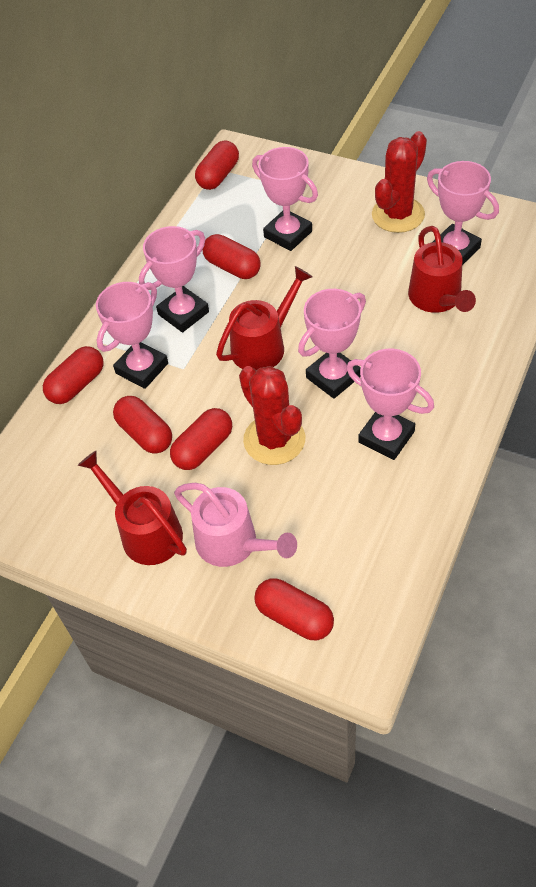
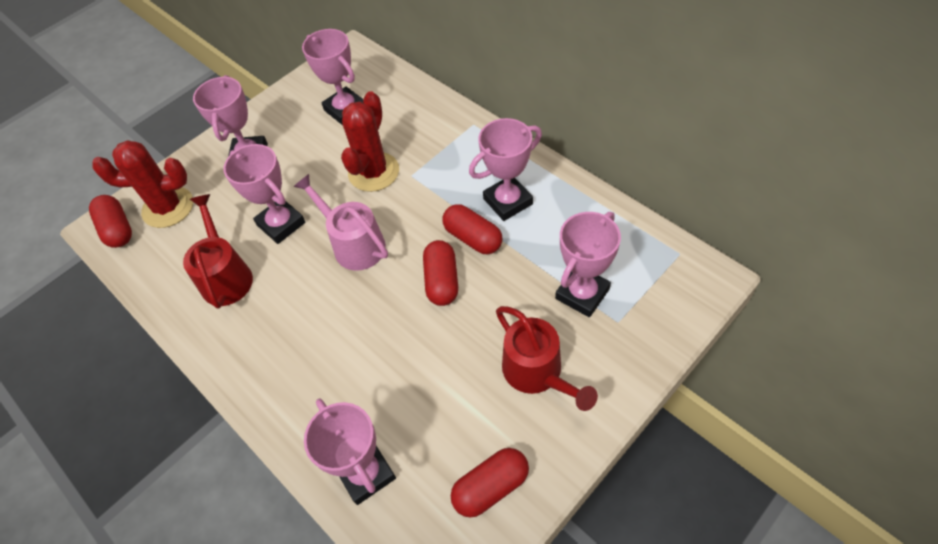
red capsule: [43,346,104,404] [113,396,172,454] [170,408,232,470] [195,140,239,190] [202,234,261,279] [254,578,334,640] = 6 -> [89,195,132,248] [423,240,458,306] [442,204,503,254] [451,448,529,518] = 4
red watering can: [77,451,187,565] [216,266,313,370] [408,226,476,313] = 3 -> [183,194,253,309] [496,306,598,411] = 2

